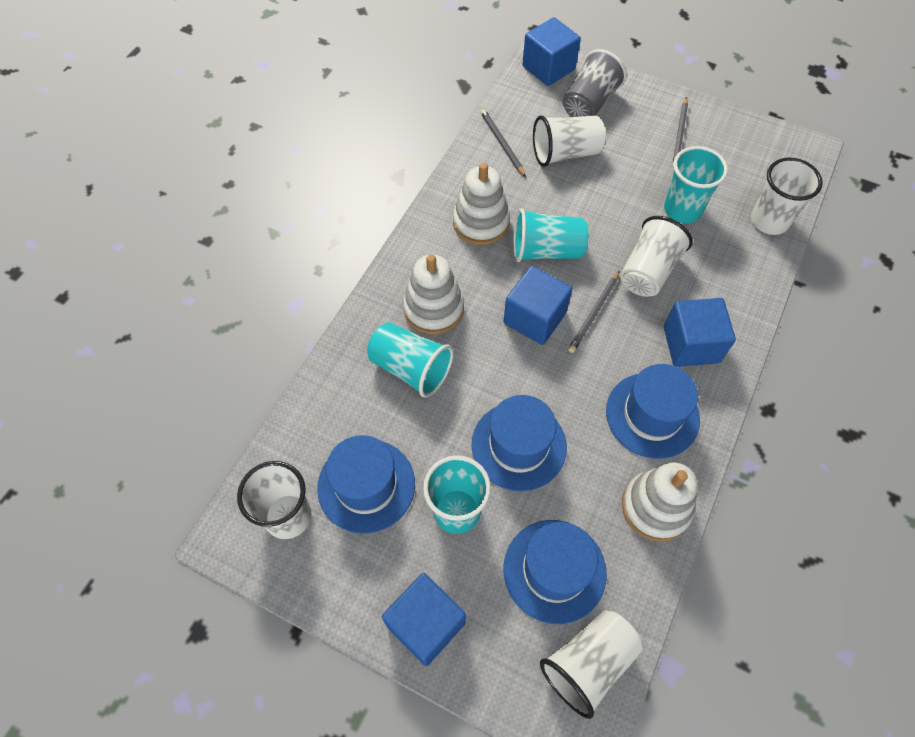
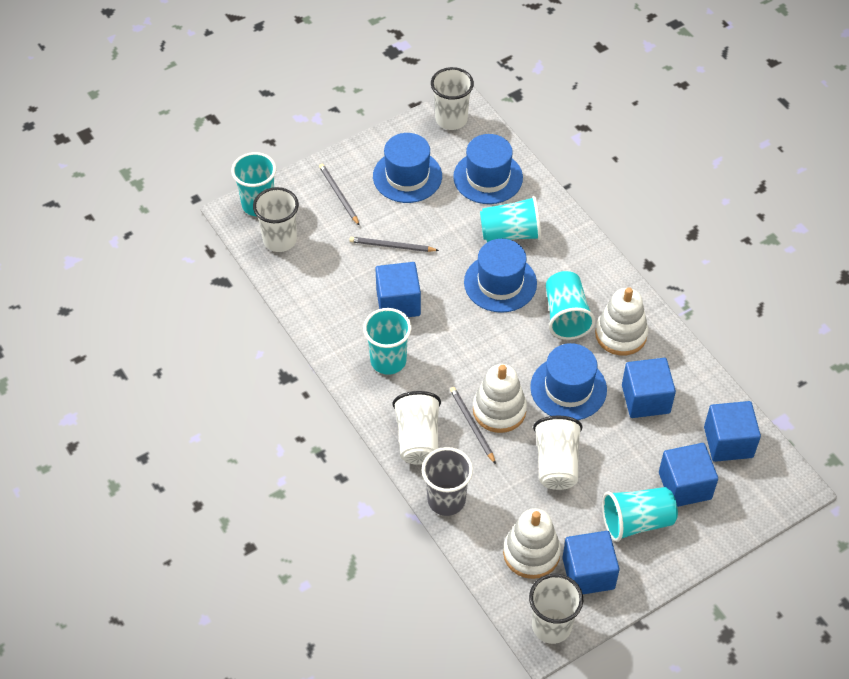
blue cube: [382,573,466,666] [504,266,572,345] [522,17,581,86] [664,298,736,367] = 4 -> [375,262,421,317] [562,531,619,594] [622,358,676,418] [659,443,718,507] [704,401,761,462] = 5
turquoise cup: [367,322,454,398] [423,455,491,534] [513,208,588,262] [664,146,728,223] = 4 -> [231,152,276,216] [363,308,412,375] [480,196,541,242] [546,271,595,340] [602,487,678,542] = 5

